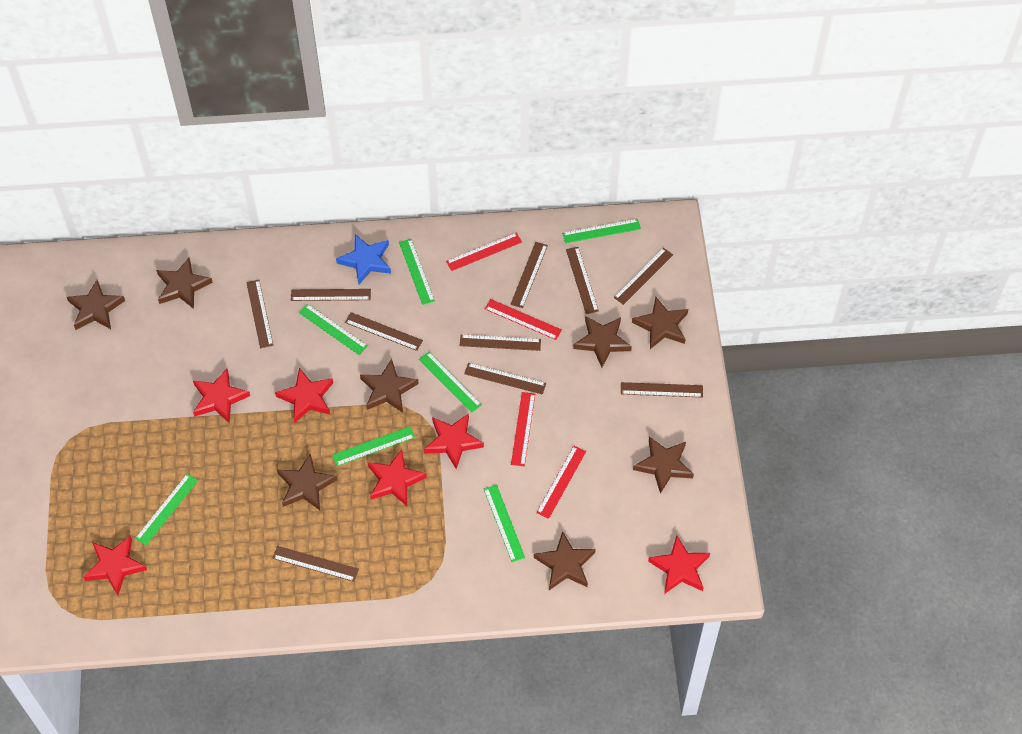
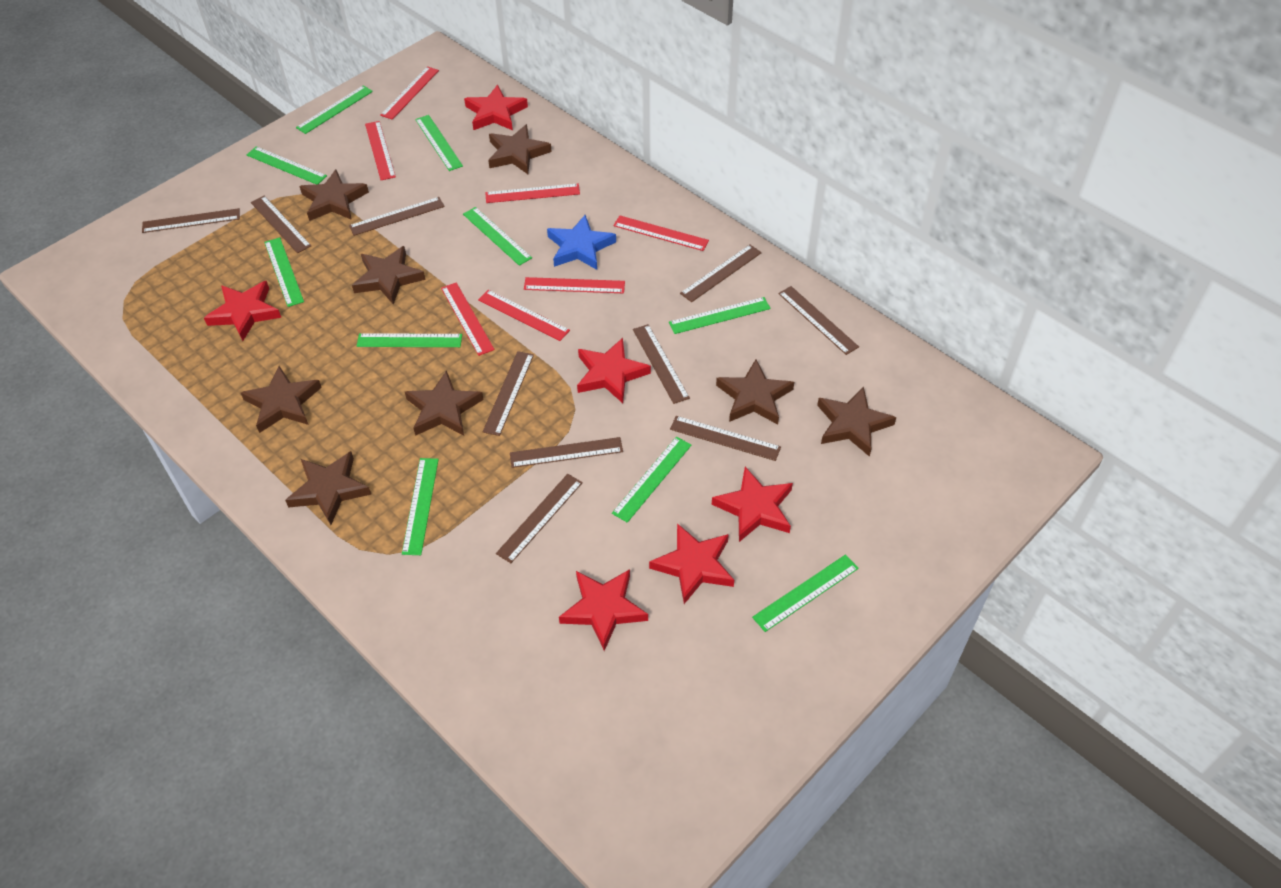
green ruler: [135,474,198,545] [299,304,368,355] [332,426,415,466] [399,239,435,305] [419,352,482,413] [484,485,525,562] [562,219,641,243] = 7 -> [247,146,327,184] [264,237,304,307] [296,85,373,134] [357,333,462,347] [402,458,439,555] [415,115,463,171] [463,207,532,266] [612,437,692,523] [669,297,771,334] [752,555,859,632] = 10
red ruler: [446,233,522,271] [485,299,562,340] [511,392,535,466] [536,446,586,519] = 4 -> [365,121,396,180] [380,67,439,120] [441,282,495,356] [478,290,570,341] [485,183,580,203] [524,277,625,293] [613,215,709,251] = 7

